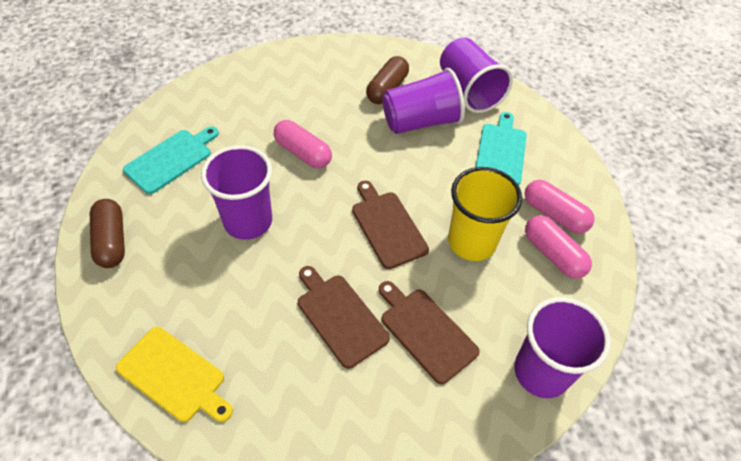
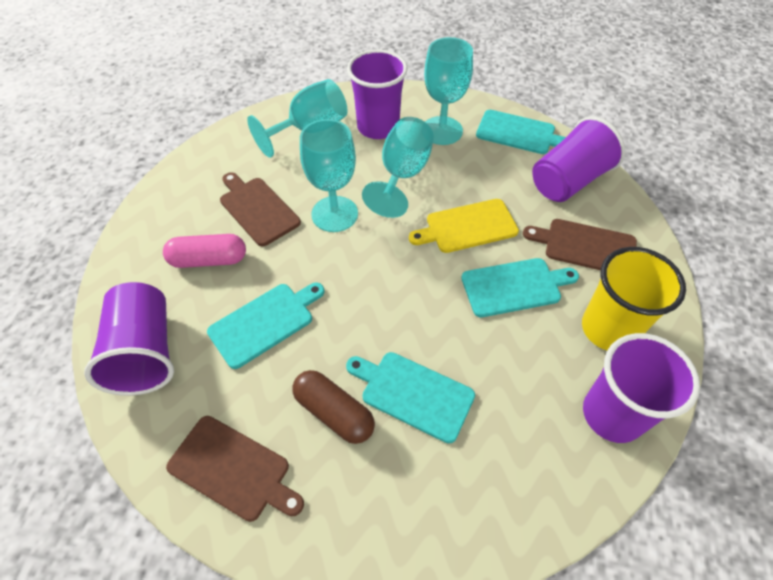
brown capsule: [90,199,125,268] [366,56,409,104] = 2 -> [292,370,375,444] = 1
pink capsule: [274,120,332,168] [525,180,595,234] [525,215,592,279] = 3 -> [163,234,246,268] = 1
turquoise cutting board: [123,126,219,194] [476,112,527,185] = 2 -> [207,283,324,369] [346,352,475,444] [461,258,579,317] [476,110,566,154] = 4
turquoise goblet: none = 0 -> [247,79,348,158] [300,119,358,232] [362,117,434,218] [424,37,473,145] = 4

